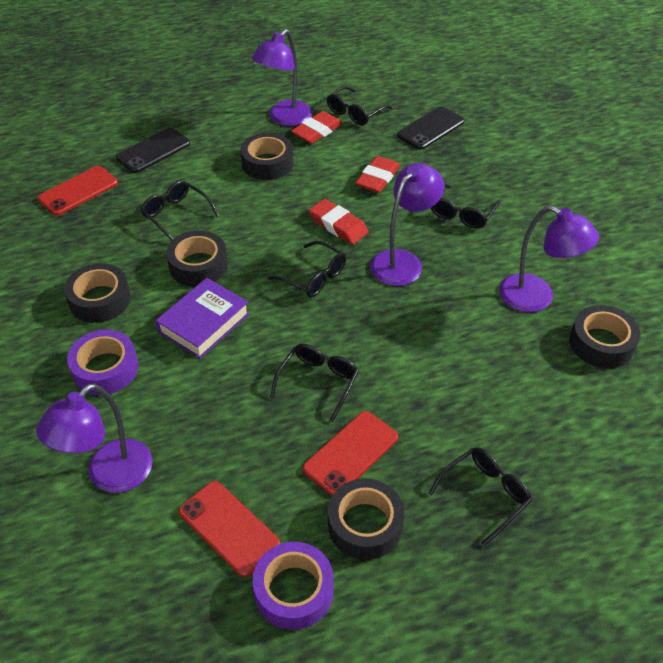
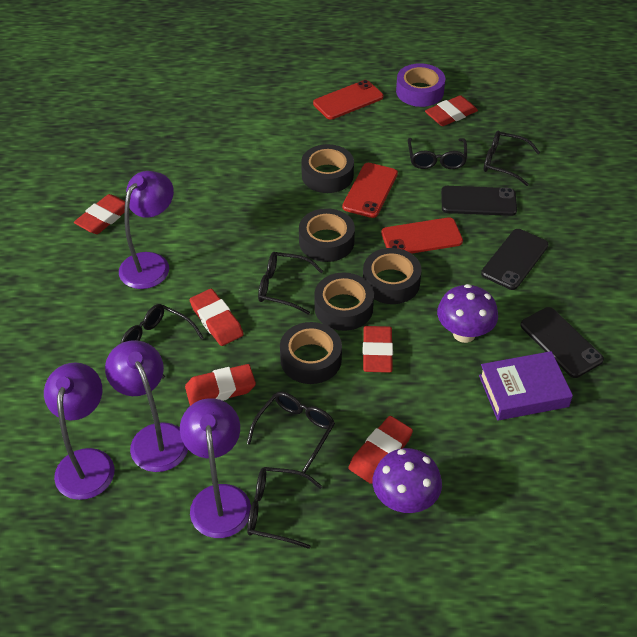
black phone: [116,128,190,173] [397,106,465,150] = 2 -> [441,186,517,216] [481,229,549,290] [520,307,604,378] = 3
purple mushroom: none = 0 -> [373,448,442,513] [437,284,498,343] = 2
purple tape: [67,330,138,395] [253,542,334,630] = 2 -> [396,63,445,107] = 1
red eraser: [291,111,343,144] [309,199,369,244] [355,156,400,193] = 3 -> [74,194,125,234] [185,364,256,406] [190,289,244,346] [348,416,413,484] [363,326,393,373] [425,95,478,126] = 6

